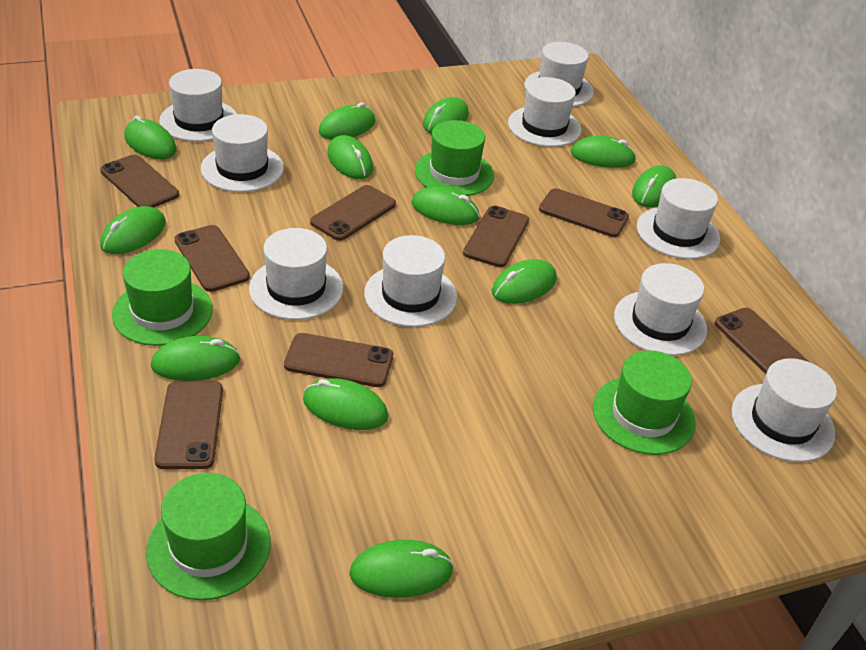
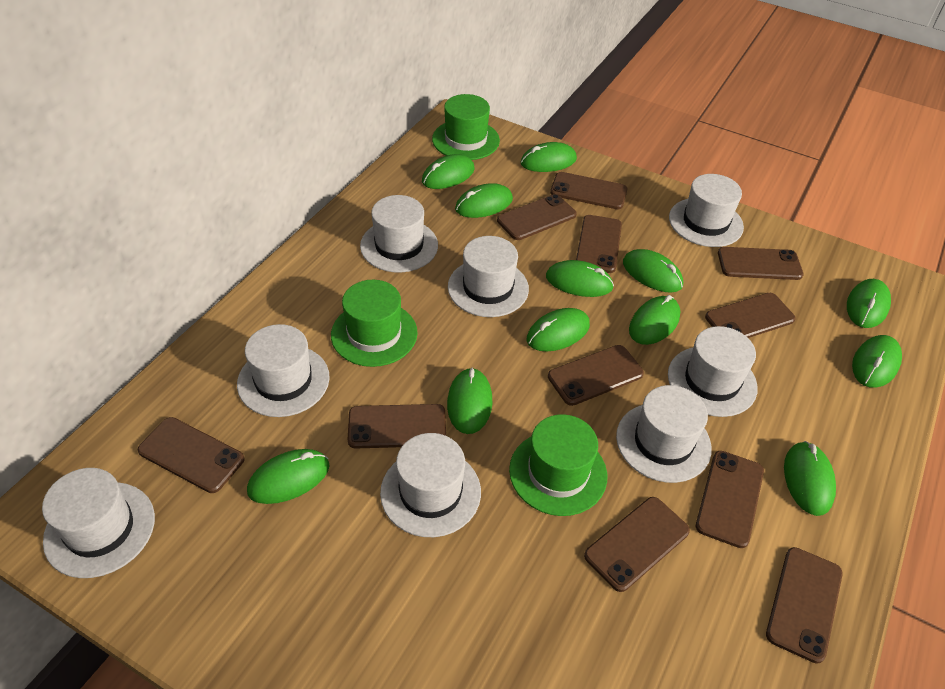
brown phone: [100,155,179,207] [154,381,223,469] [174,225,250,292] [284,333,393,387] [310,185,396,241] [463,206,529,267] [539,188,629,237] [715,308,809,374] = 8 -> [138,417,245,493] [348,404,446,448] [497,194,577,240] [548,345,644,406] [550,172,628,209] [576,215,622,273] [584,497,690,592] [696,451,764,548] [705,293,796,338] [718,247,804,280] [766,547,843,664] = 11
green hat: [112,249,213,346] [146,473,271,600] [415,120,494,196] [593,350,696,455] = 4 -> [331,280,418,367] [432,94,500,160] [509,414,607,516] = 3
white hat: [159,69,237,142] [201,114,284,192] [249,228,343,320] [364,235,457,327] [508,77,581,147] [524,42,594,107] [614,263,707,356] [637,178,720,259] [732,358,837,462] = 9 -> [42,468,155,578] [237,324,330,417] [360,195,438,272] [380,433,481,537] [448,236,529,317] [616,385,712,483] [668,326,758,417] [669,174,744,247] = 8

